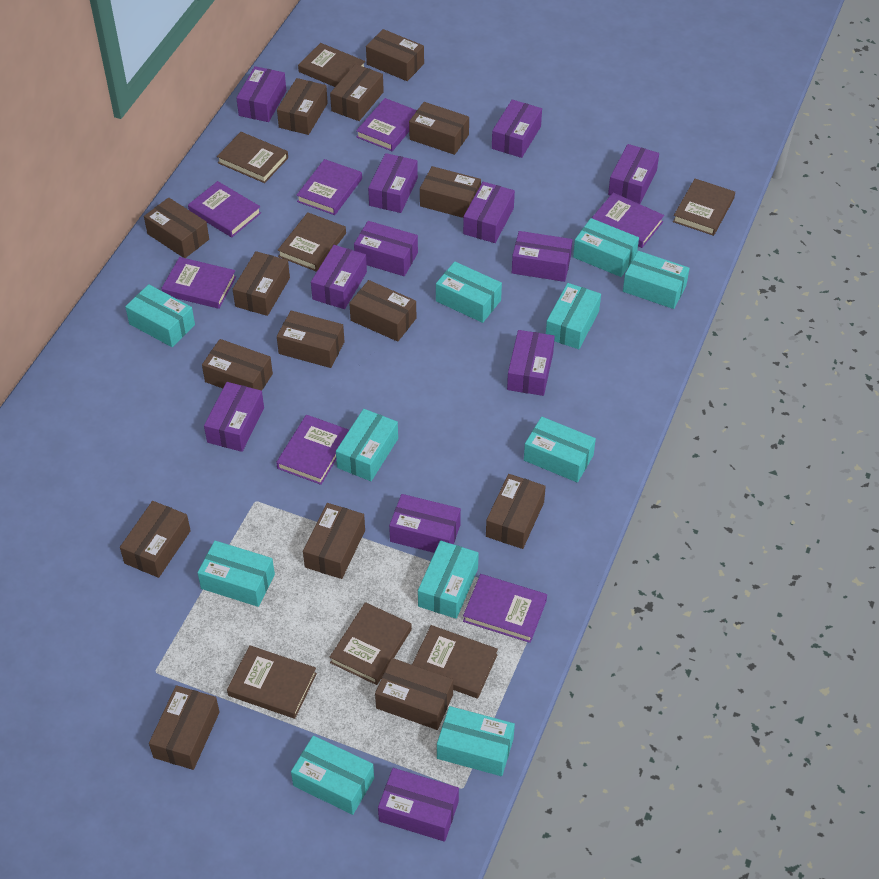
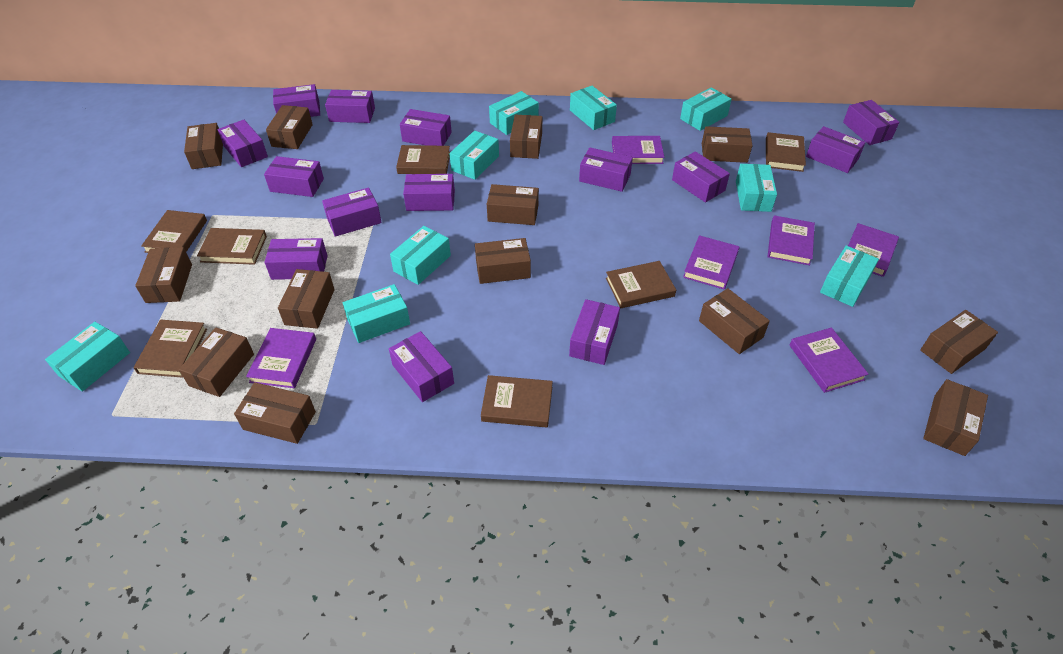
brown box: [120,501,191,578] [144,197,209,258] [149,685,219,770] [202,339,273,391] [233,251,290,316] [277,78,328,135] [277,310,344,368] [303,503,365,579] [330,64,384,121] [349,280,416,342] [366,29,424,81] [375,658,453,730] [409,102,469,155] [420,166,481,218] [486,474,546,549] = 15 -> [135,247,192,303] [179,327,254,397] [184,123,223,169] [234,382,316,444] [266,105,313,149] [278,269,335,329] [475,238,531,284] [487,184,539,225] [510,114,542,159] [699,288,770,354] [702,126,753,163] [920,310,998,374] [923,379,988,456] = 13
purple book: [161,257,236,309] [188,181,261,237] [276,415,349,485] [296,159,362,215] [356,98,417,151] [463,574,547,643] [592,193,664,248] = 7 -> [246,328,316,388] [612,136,664,164] [683,235,740,290] [768,215,815,265] [790,328,868,393] [848,223,899,277] = 6
purple box: [204,382,264,452] [236,66,286,122] [311,245,367,309] [354,221,418,276] [368,153,418,213] [378,768,459,842] [389,494,461,553] [463,182,515,243] [492,100,542,158] [507,330,555,396] [512,231,572,282] [608,144,659,204] = 12 -> [217,120,268,167] [264,156,324,197] [264,238,328,280] [273,84,320,117] [322,187,382,237] [325,90,375,123] [389,331,454,402] [400,109,452,146] [403,174,455,211] [569,299,620,365] [579,147,633,192] [672,151,730,203] [806,126,866,173] [843,100,899,145] = 14
turquoise box: [125,284,195,347] [197,541,275,607] [291,736,374,815] [336,409,398,481] [418,541,479,619] [436,261,502,323] [437,706,515,776] [524,417,596,483] [546,283,601,349] [573,218,639,277] [623,251,689,309] = 11 -> [45,322,130,392] [343,284,410,343] [390,226,451,285] [449,131,499,180] [489,91,539,135] [570,86,617,130] [680,87,732,131] [736,164,777,212] [820,246,879,307] = 9

